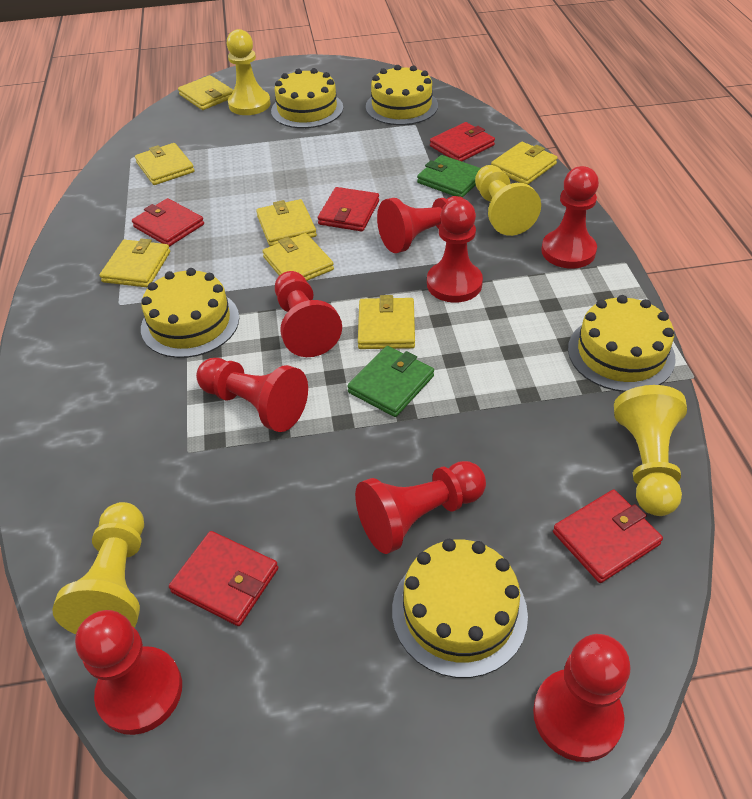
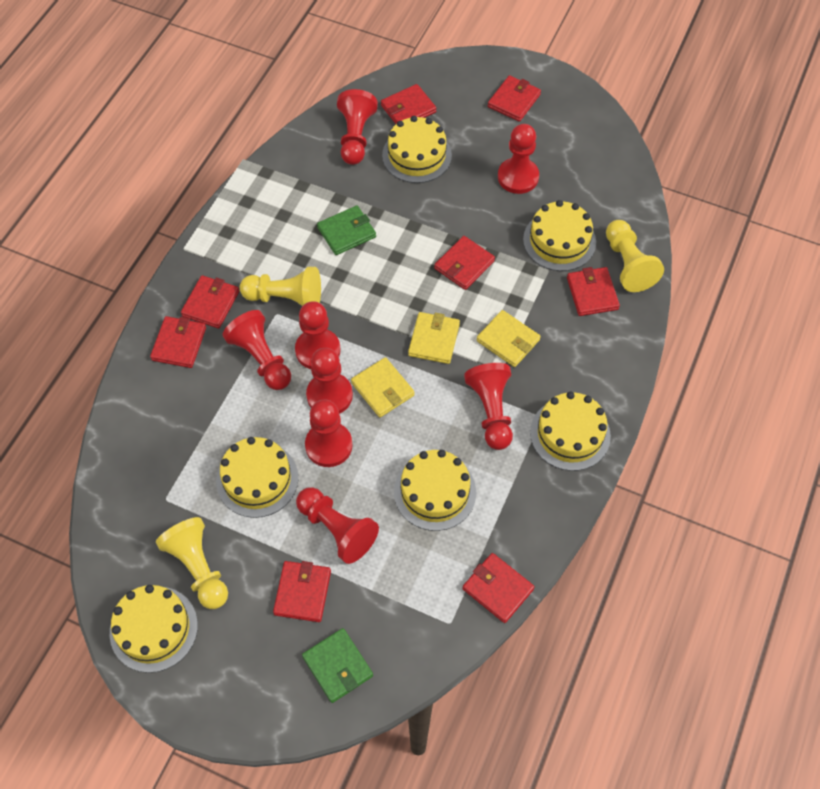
red wallet: [132,198,204,247] [169,531,278,626] [318,187,379,231] [430,122,495,161] [553,489,663,583] = 5 -> [150,316,206,368] [181,275,239,328] [273,561,331,622] [381,84,436,124] [434,236,495,290] [463,553,535,623] [488,75,541,122] [567,267,620,316] = 8
yellow cake: [141,268,239,358] [271,68,343,128] [366,65,438,125] [392,539,528,678] [568,295,676,392] = 5 -> [110,585,198,673] [216,437,298,518] [382,116,452,183] [394,450,476,531] [523,200,596,271] [530,392,611,471] = 6
yellow pawn: [52,502,144,634] [226,29,271,115] [475,165,541,236] [614,385,687,516] = 4 -> [156,517,228,609] [240,267,321,306] [606,220,664,292] = 3
yellow wallet: [100,238,170,288] [135,143,194,185] [178,75,233,110] [256,199,317,246] [263,233,334,281] [358,295,415,349] [491,142,557,184] = 7 -> [351,357,415,417] [408,312,460,364] [477,310,541,367] = 3

